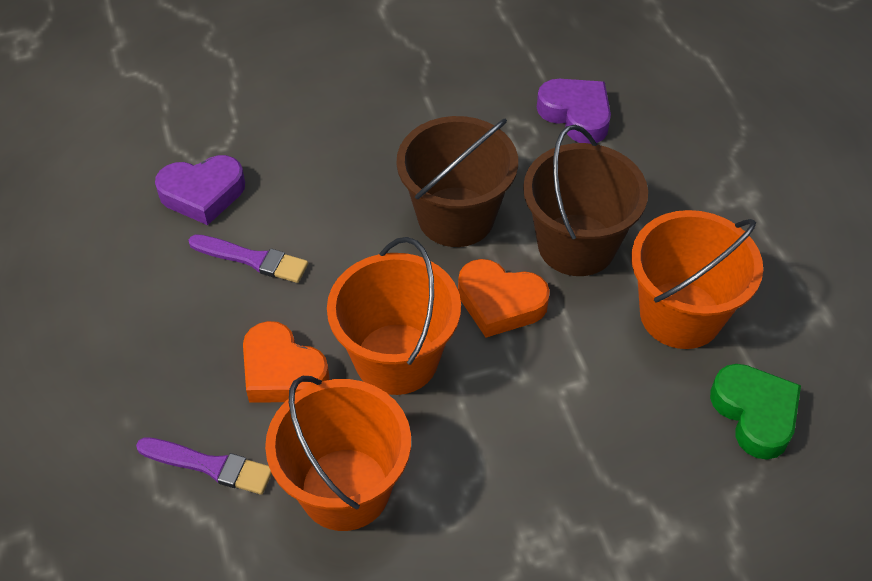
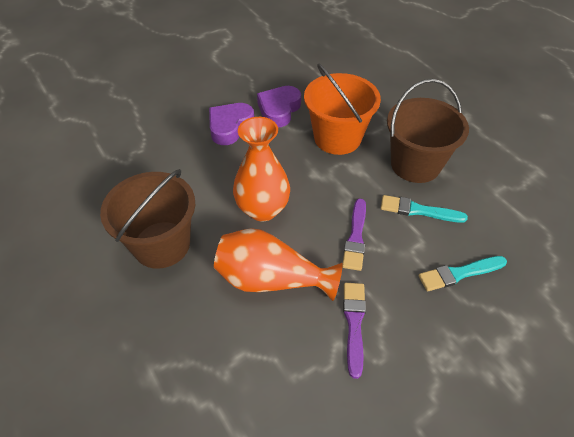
green heart: [710,364,801,460] = 1 -> none = 0
orange bucket: [265,376,411,531] [327,237,461,395] [631,210,763,349] = 3 -> [304,64,381,155] = 1
orange heart: [243,321,330,403] [458,259,550,338] = 2 -> none = 0
orange vase: none = 0 -> [214,228,343,301] [233,117,290,221] = 2
turquoise brush: none = 0 -> [381,195,468,223] [418,256,507,291] = 2

